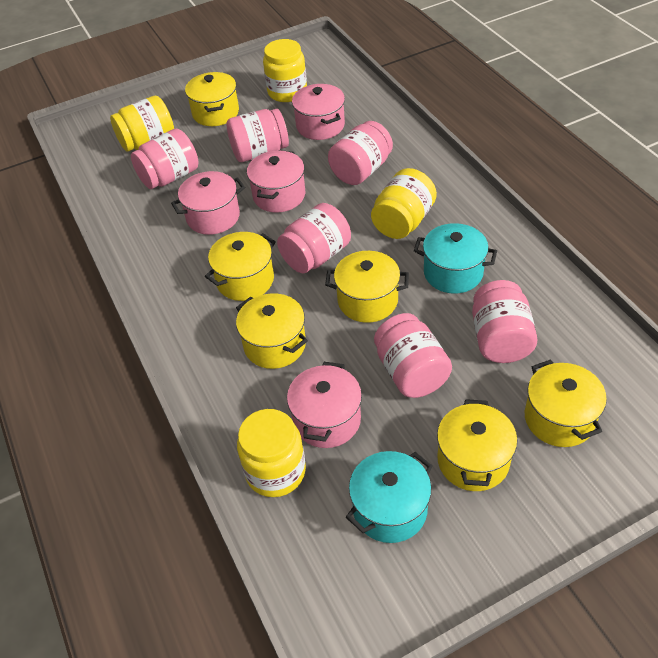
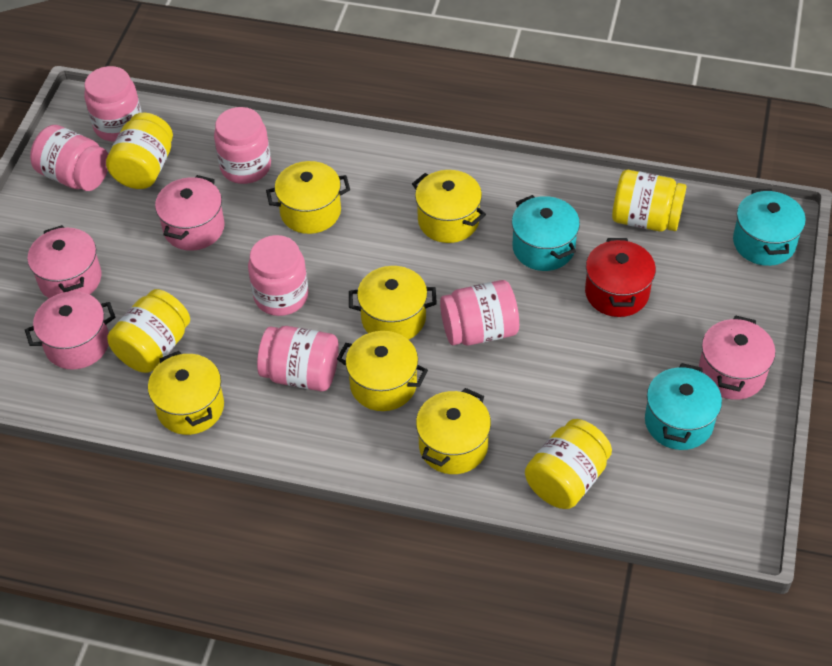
red pot: none = 0 -> [585,238,656,317] = 1
turquoise pot: [346,451,432,543] [414,223,497,294] = 2 -> [512,195,580,271] [645,363,722,450] [733,189,806,266] = 3

